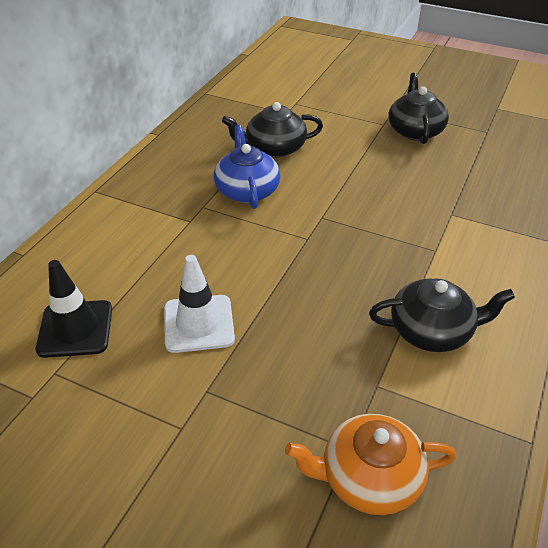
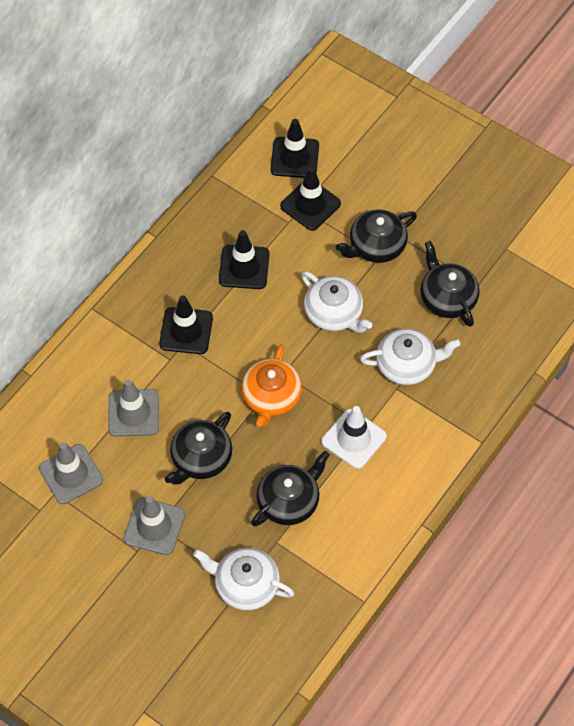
black teapot: [222,102,323,157] [369,278,515,352] [389,73,449,144] = 3 -> [165,412,232,485] [251,451,330,526] [336,210,417,263] [420,241,480,327] = 4
black traffic cone: [36,260,112,358] = 1 -> [159,295,213,354] [219,230,270,289] [270,119,319,178] [280,167,341,231] = 4
blue teapot: [214,125,281,209] = 1 -> none = 0
grey traffic cone: none = 0 -> [39,442,103,504] [108,379,159,437] [123,496,185,555] = 3
white teapot: none = 0 -> [193,548,294,610] [301,271,372,333] [360,329,461,385] = 3

